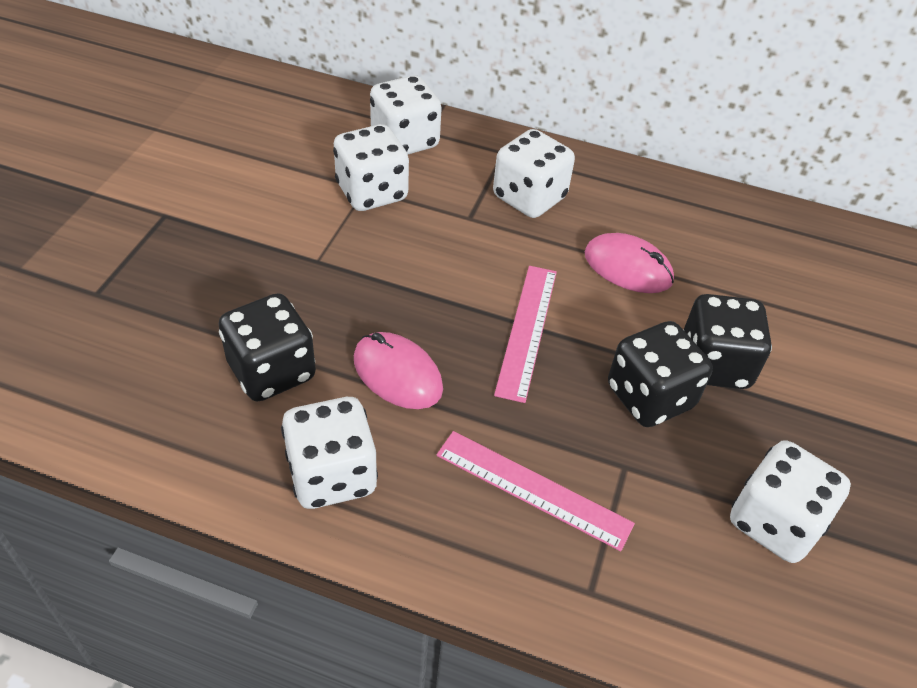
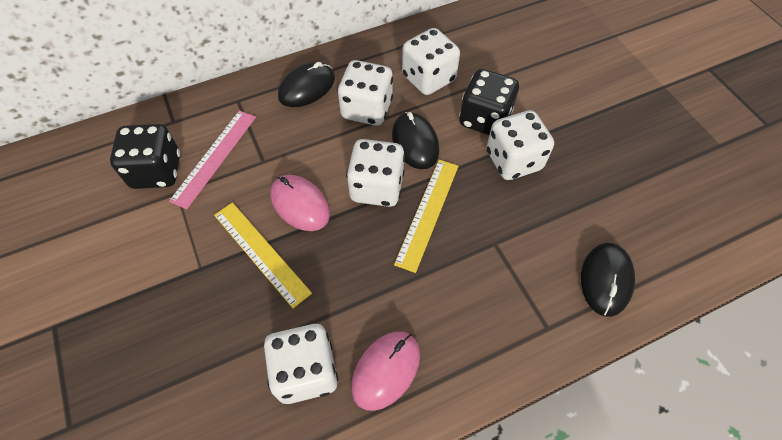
black dice: [219,293,316,402] [608,321,713,427] [684,294,772,389] = 3 -> [110,124,180,189] [459,69,519,135] = 2
black mouse: none = 0 -> [278,62,335,107] [392,112,439,169] [581,243,635,317] = 3
pink ruler: [436,431,635,551] [494,266,557,403] = 2 -> [169,110,256,209] = 1
yellow ruler: none = 0 -> [214,202,312,309] [394,160,459,273] = 2

